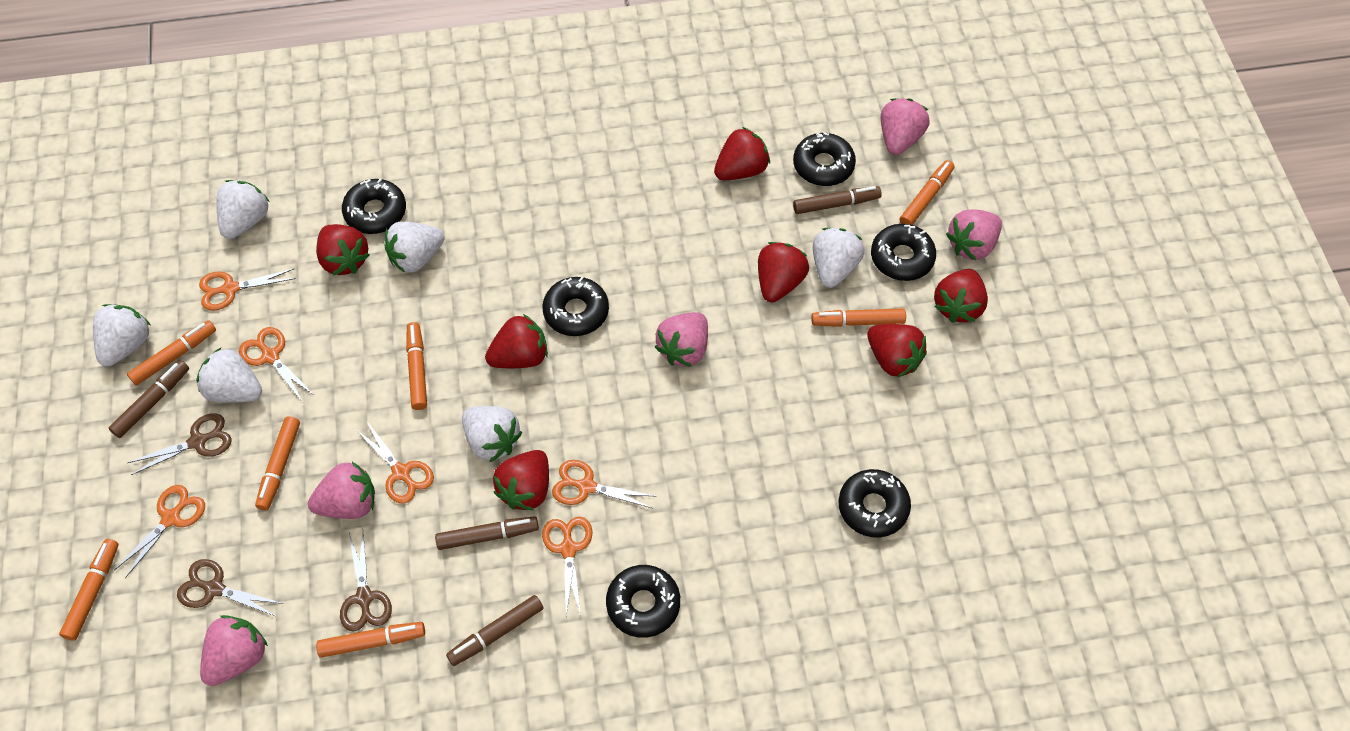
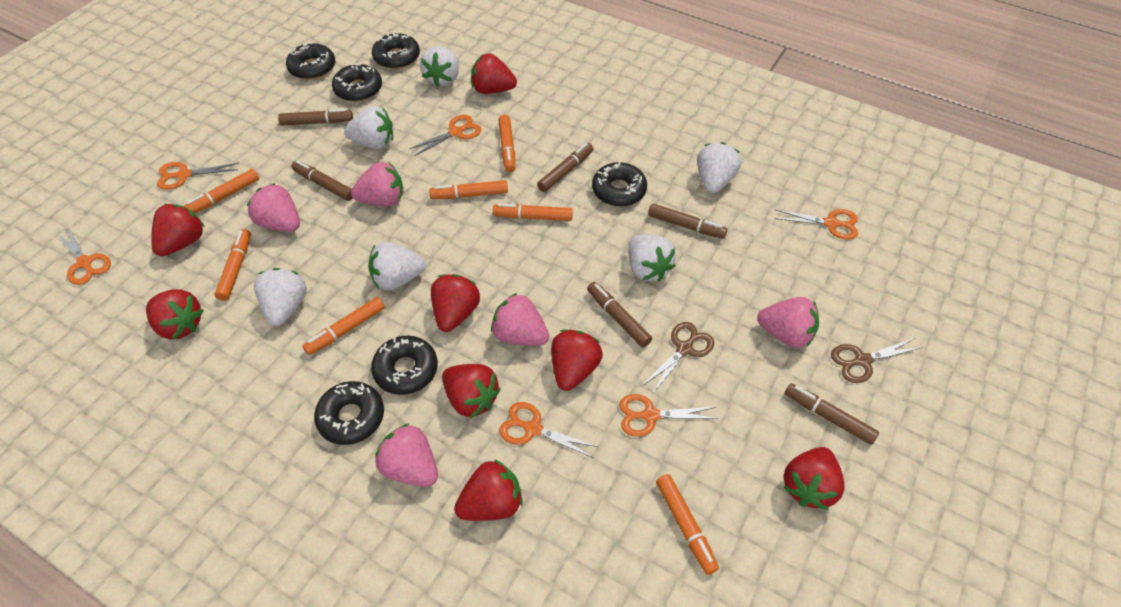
brown marker: [108,360,189,438] [435,516,539,550] [446,595,544,666] [793,186,882,214] = 4 -> [278,109,353,125] [291,160,353,201] [537,143,593,192] [587,282,652,347] [648,204,728,239] [785,383,879,445] = 6
brown scissors: [127,413,232,475] [177,559,284,617] [340,530,392,631] = 3 -> [642,322,714,394] [831,338,923,383] = 2
red strawberry: [316,224,369,275] [485,314,548,368] [493,450,549,510] [714,127,770,180] [758,242,809,302] [867,324,927,378] [934,269,988,323] = 7 -> [146,289,204,340] [151,204,205,256] [431,274,480,332] [442,364,501,418] [454,459,523,521] [471,53,517,94] [551,330,603,391] [783,447,845,510] = 8

